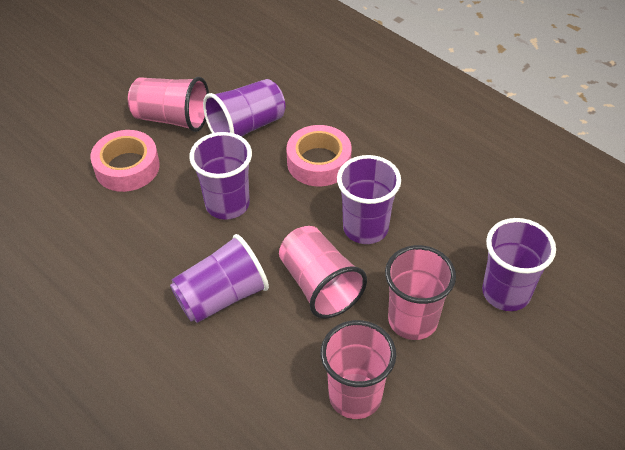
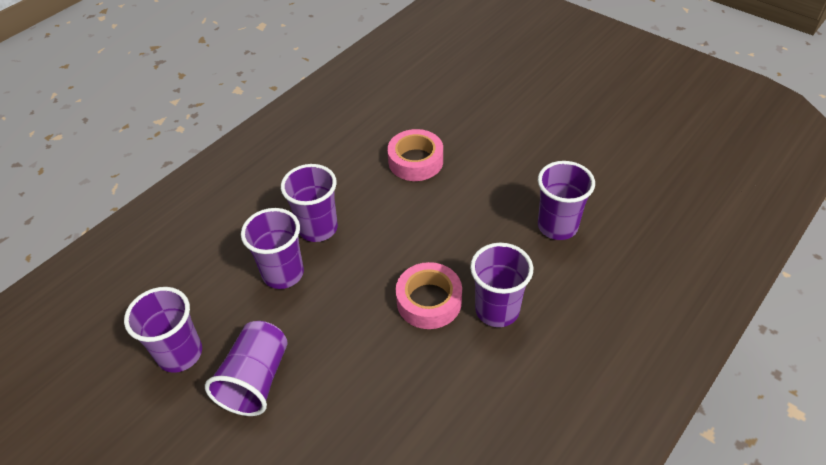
pink cup: [128,77,209,132] [279,226,367,319] [320,320,396,419] [385,245,456,340] = 4 -> none = 0
purple cup: [170,234,269,323] [189,132,252,220] [203,79,285,137] [337,155,401,244] [482,218,556,311] = 5 -> [124,287,202,373] [205,321,288,416] [241,208,304,289] [281,164,338,242] [470,243,533,327] [538,161,595,240] = 6

